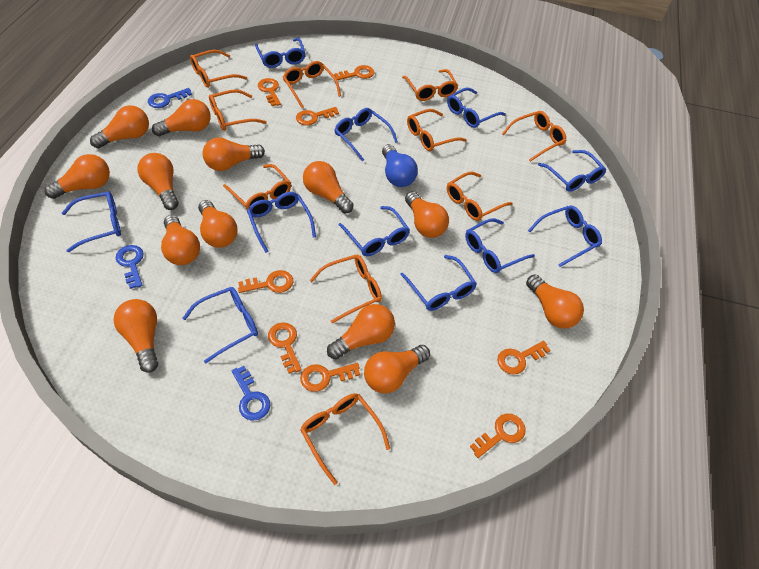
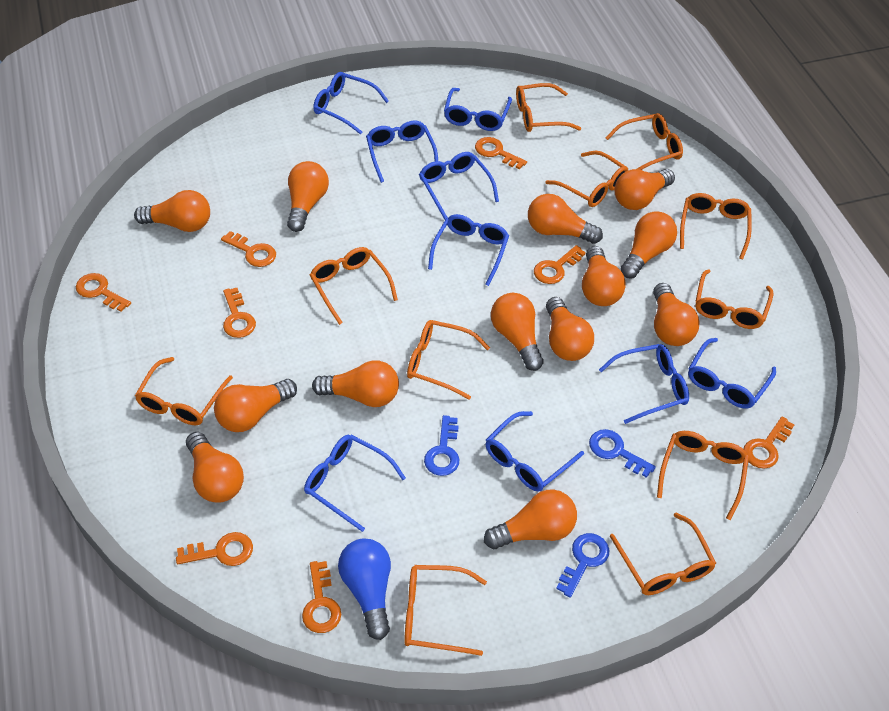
blue glasses: [62,191,121,252] [182,287,258,363] [247,192,316,253] [255,38,305,68] [334,108,398,162] [339,206,410,256] [400,255,477,311] [447,88,506,128] [465,218,535,273] [528,206,602,267] [538,150,606,192] = 11 -> [304,435,406,532] [313,72,389,134] [366,120,438,183] [419,152,499,220] [428,214,509,286] [444,88,512,131] [485,411,584,492] [599,344,689,424] [688,338,776,409] = 9
orange glasses: [190,50,247,88] [209,89,267,131] [223,164,291,210] [283,61,341,108] [300,393,390,485] [310,255,382,324] [402,69,458,101] [407,109,467,151] [447,172,513,221] [502,111,566,162] = 10 -> [135,357,233,425] [310,247,398,325] [404,565,487,656] [407,320,490,400] [516,83,581,132] [545,151,628,207] [605,113,683,170] [610,513,716,595] [657,431,749,520] [680,193,752,259] [695,269,773,329] = 11

